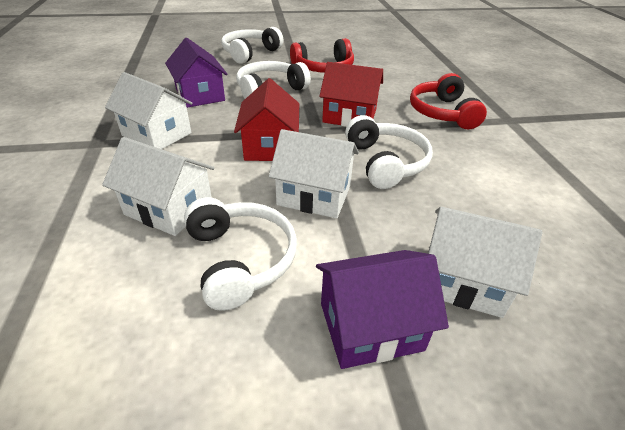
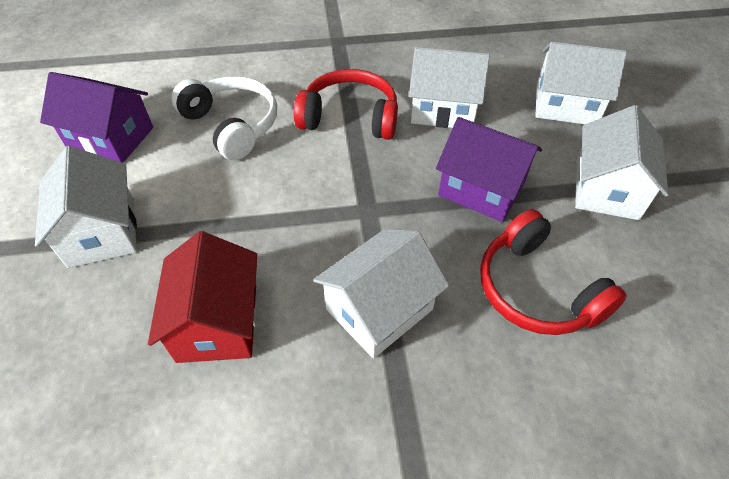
red house: [234,78,299,161] [319,62,383,127] = 2 -> [148,231,257,363] = 1
white headphones: [184,197,297,311] [221,27,284,64] [236,61,311,99] [345,115,433,189] = 4 -> [171,76,277,160] = 1
white house: [102,137,215,236] [105,72,193,149] [269,129,359,219] [428,207,542,318] = 4 -> [35,146,137,268] [313,229,449,359] [409,47,490,128] [535,42,627,124] [575,105,669,220] = 5

